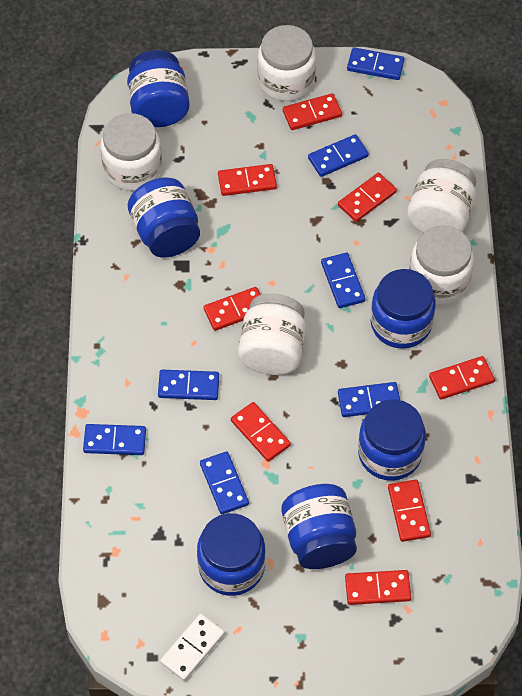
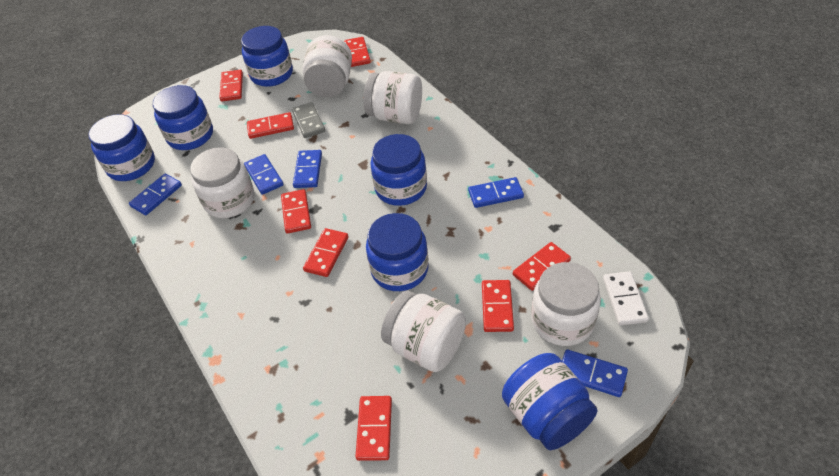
blue domino: [83,424,146,455] [158,370,219,400] [200,451,249,514] [308,134,369,177] [321,253,366,308] [338,382,400,417] [347,47,405,80] = 7 -> [129,174,182,215] [244,154,284,195] [293,150,322,188] [468,177,524,208] [562,349,628,397] = 5
grey domino: none = 0 -> [292,102,325,138] = 1

